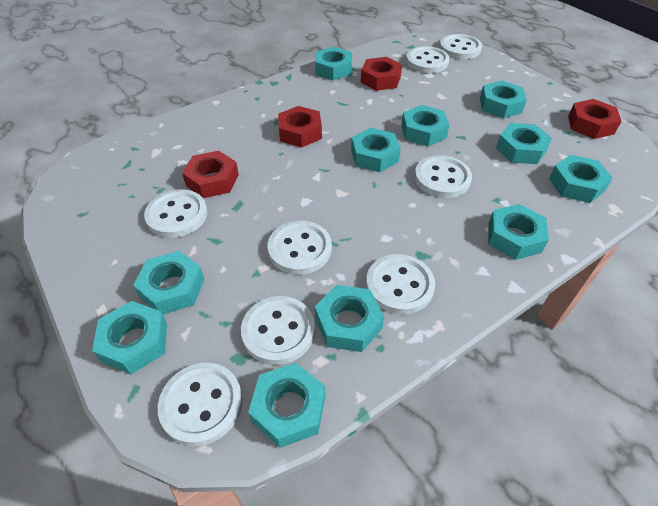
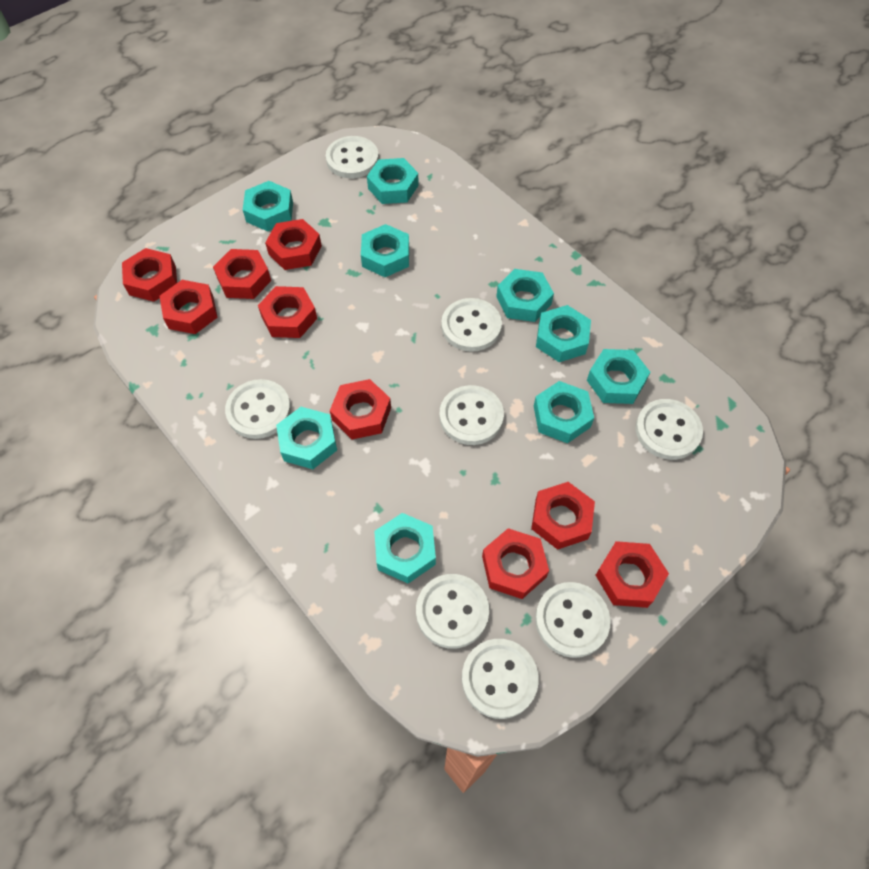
red nut: [182,151,239,198] [278,106,322,148] [361,57,402,91] [568,99,622,139] = 4 -> [122,248,177,302] [159,280,218,334] [213,249,271,299] [258,286,317,338] [265,219,322,270] [330,379,391,440] [482,528,549,599] [531,482,595,550] [596,541,669,608] = 9
turquoise nut: [92,301,167,374] [133,251,204,314] [248,363,325,448] [315,47,352,80] [315,285,384,352] [351,128,401,172] [401,105,449,146] [480,80,527,119] [488,204,549,260] [496,123,552,164] [549,155,613,203] = 11 -> [243,181,293,231] [276,407,337,469] [361,224,409,277] [367,158,419,204] [374,513,436,583] [496,269,554,322] [534,381,594,443] [536,305,591,362] [587,349,650,404] = 9

